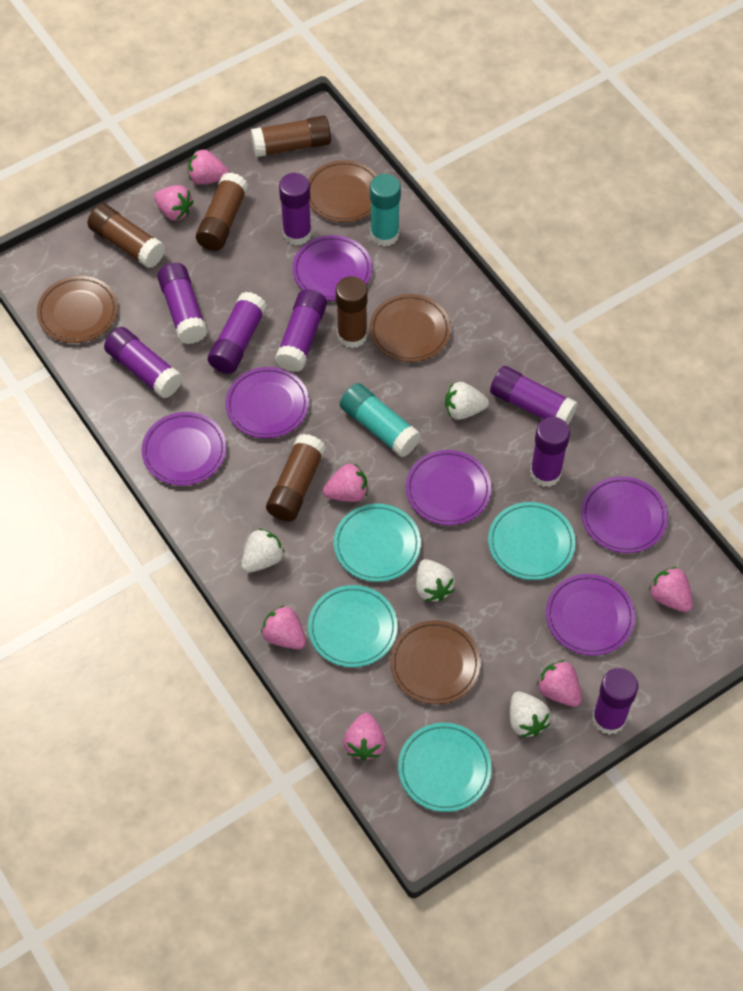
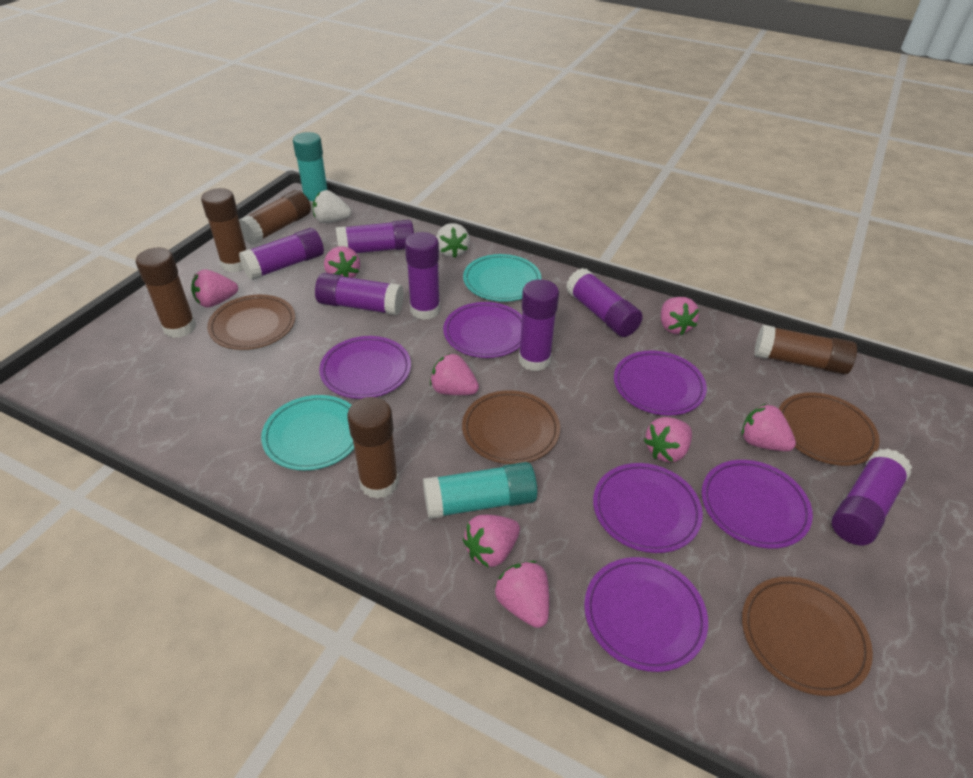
pink strawberry: [154,185,194,221] [188,149,229,185] [261,605,306,649] [323,463,368,502] [343,713,386,761] [537,660,582,707] [649,567,693,612] = 7 -> [191,269,238,308] [324,246,360,278] [430,353,479,395] [463,515,520,568] [495,561,549,628] [644,417,692,462] [661,297,699,335] [742,404,796,451] = 8
purple glue stick: [104,327,183,398] [157,263,208,344] [208,292,267,374] [275,289,327,372] [279,173,312,245] [490,366,578,425] [530,417,570,487] [592,668,638,735] = 8 -> [239,228,324,280] [315,273,404,315] [336,220,414,253] [405,232,440,320] [519,279,559,371] [566,268,643,337] [831,449,912,545] = 7
turquoise plate: [308,585,398,667] [334,504,421,582] [398,723,492,812] [488,502,575,580] = 4 -> [261,395,354,471] [463,254,542,302] = 2
white strawberry: [241,528,284,573] [416,559,455,602] [445,382,489,420] [510,692,551,737] = 4 -> [313,190,351,223] [436,223,470,258] = 2

